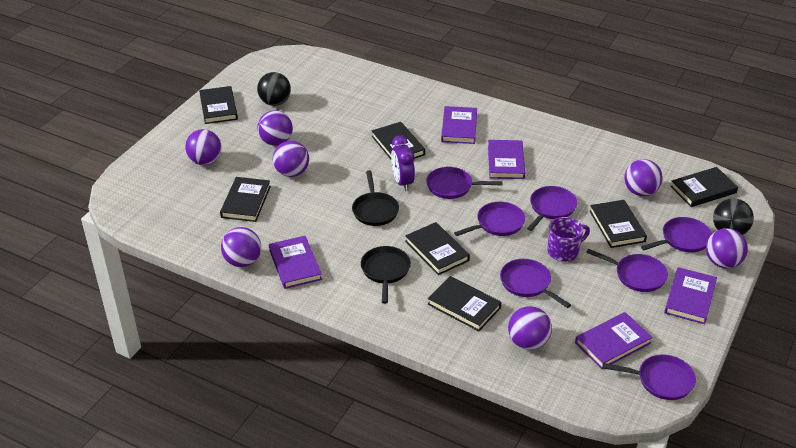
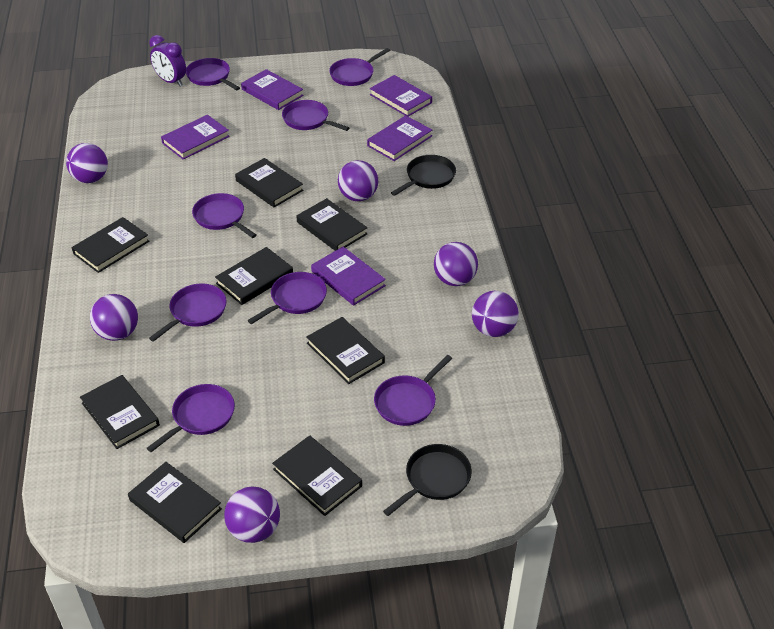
black ball: [257,72,291,106] [713,198,754,235] = 2 -> none = 0
black book: [199,86,238,124] [220,177,271,222] [372,122,425,159] [405,222,470,275] [428,276,501,331] [590,200,647,248] [670,167,738,207] = 7 -> [72,217,149,273] [80,375,160,449] [128,462,222,543] [215,247,293,305] [235,158,303,207] [272,435,362,516] [296,198,368,251] [306,317,385,384] = 8
purple ball: [185,129,222,165] [221,227,261,267] [257,110,293,146] [273,141,309,177] [508,306,552,350] [624,159,663,196] [706,228,748,268] = 7 -> [66,143,108,183] [90,294,138,341] [224,487,280,543] [338,160,378,201] [434,242,478,286] [472,291,519,337] = 6
purple mug: [548,217,590,262] = 1 -> none = 0
purple pan: [426,167,503,199] [454,202,525,236] [500,259,571,308] [527,186,577,231] [586,249,668,292] [602,355,696,400] [641,217,712,252] = 7 -> [147,384,235,452] [149,284,227,342] [186,58,240,90] [192,193,257,238] [248,272,327,324] [282,100,349,131] [329,48,390,86] [374,355,452,426] = 8

